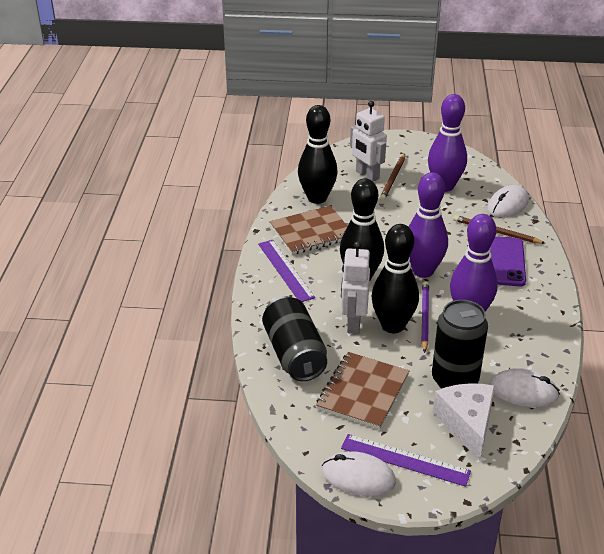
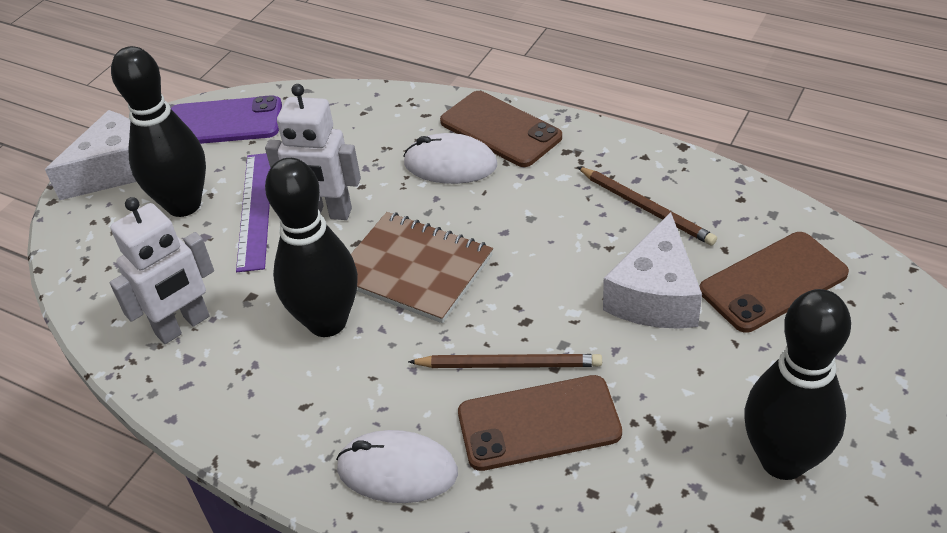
black can: [262,296,327,381] [432,300,488,389] = 2 -> none = 0
brown notebook: [270,206,347,255] [316,352,409,430] = 2 -> [351,212,493,323] = 1
brown phone: none = 0 -> [440,91,562,167] [458,375,622,471] [699,232,849,333] = 3
purple bowling pin: [409,172,448,278] [428,94,467,192] [450,214,498,311] = 3 -> none = 0
purple pencil: [421,281,429,353] = 1 -> none = 0
purple ruler: [258,240,315,302] [341,434,471,487] = 2 -> [236,153,270,272] = 1
white cheese: [433,383,495,461] = 1 -> [45,110,137,200] [603,212,702,329] = 2
white mouse: [322,451,396,496] [487,185,529,217] [489,368,560,407] = 3 -> [336,430,458,503] [403,133,497,184] = 2

